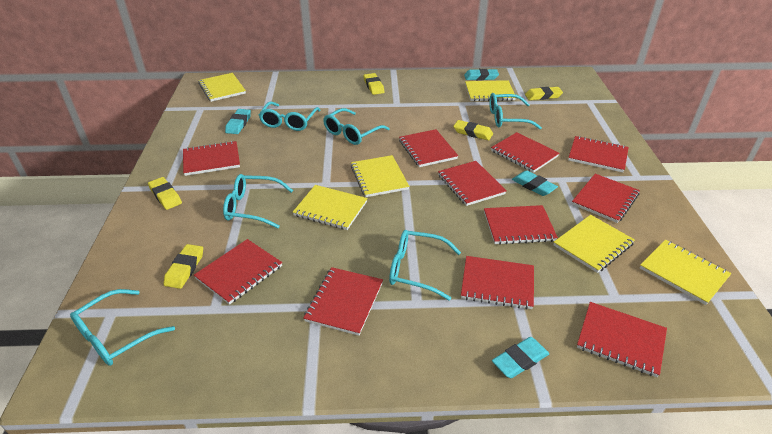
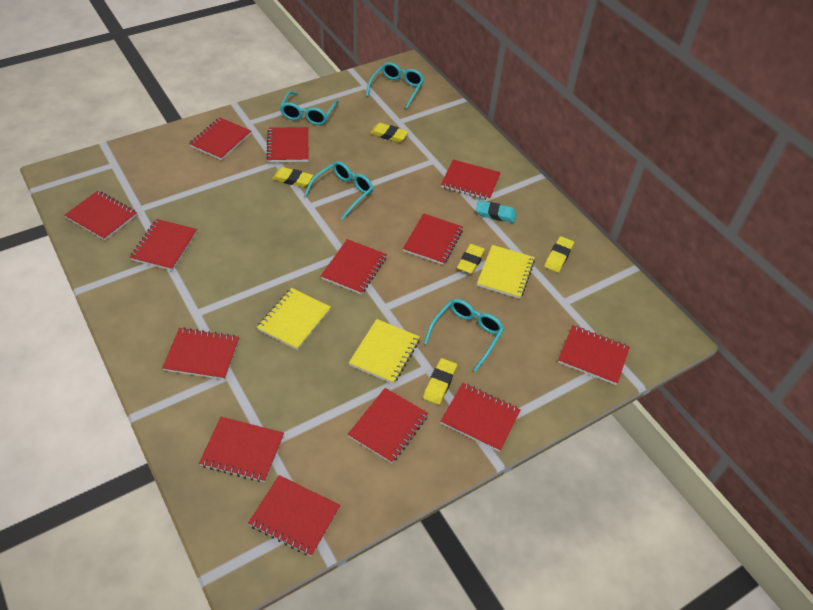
red notebook: [183,141,240,176] [194,239,282,305] [304,267,383,336] [399,129,458,167] [438,161,507,206] [461,256,534,310] [484,205,558,245] [491,132,559,173] [568,136,629,172] [572,174,640,223] [577,302,667,377] = 11 -> [64,191,137,240] [130,219,197,271] [162,327,239,380] [189,118,251,160] [199,417,284,482] [248,475,340,557] [266,127,309,162] [321,239,387,294] [348,388,428,463] [403,213,463,265] [440,383,521,452] [441,160,501,200] [558,325,630,385] = 13
turquoise eraser: [225,109,251,134] [464,69,499,80] [492,337,549,378] [512,170,558,196] = 4 -> [476,201,517,223] = 1
turquoise glasses: [70,289,175,366] [223,174,293,228] [259,102,321,131] [323,108,389,145] [389,230,461,301] [489,93,542,129] = 6 -> [280,91,339,125] [304,161,373,220] [366,62,424,109] [424,299,504,371] = 4
yellow notebook: [198,73,246,102] [293,185,368,230] [351,155,409,197] [465,80,516,102] [553,215,635,273] [640,240,731,305] = 6 -> [257,288,331,350] [349,319,420,384] [477,245,535,299] = 3

